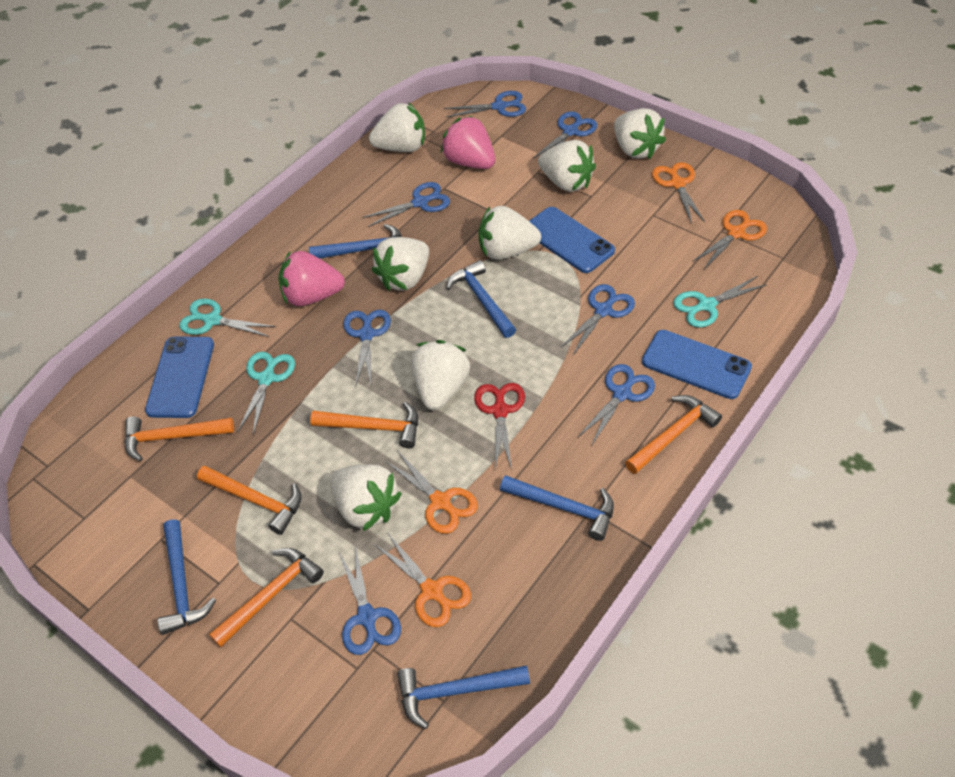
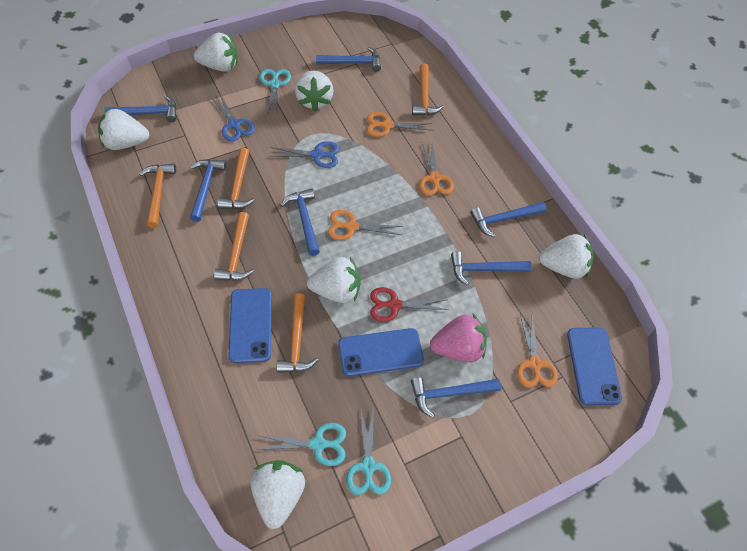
blue hammer: [158,519,216,635] [309,224,402,259] [397,665,530,729] [446,260,516,338] [500,475,614,541] = 5 -> [104,95,176,122] [190,159,226,222] [281,188,320,256] [316,47,381,72] [411,377,501,418] [451,251,532,286] [470,202,547,237] = 7
blue scissors: [338,547,401,655] [343,310,391,385] [362,182,450,227] [444,91,526,117] [533,111,597,158] [560,284,635,355] [578,364,655,445] = 7 -> [211,94,255,142] [269,141,339,168] = 2
pink strawberry: [278,251,345,306] [441,116,495,169] = 2 -> [430,314,487,362] = 1
white strawberry: [330,464,402,531] [369,103,425,152] [372,237,429,291] [411,340,470,410] [478,206,541,260] [538,140,596,192] [614,108,666,159] = 7 -> [98,108,149,150] [194,33,237,72] [250,460,305,529] [295,70,333,111] [307,257,361,303] [539,234,594,279] = 6

